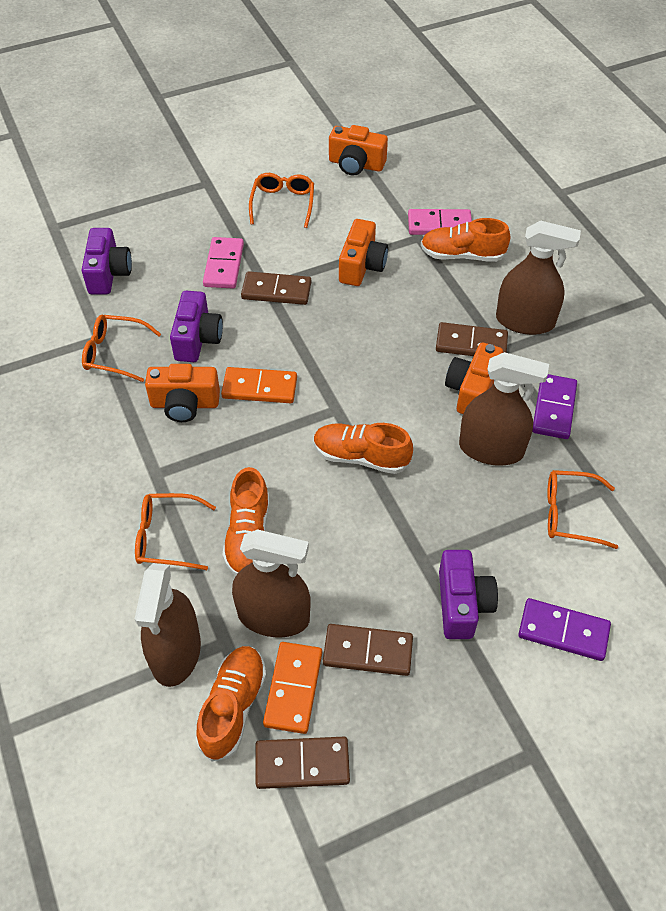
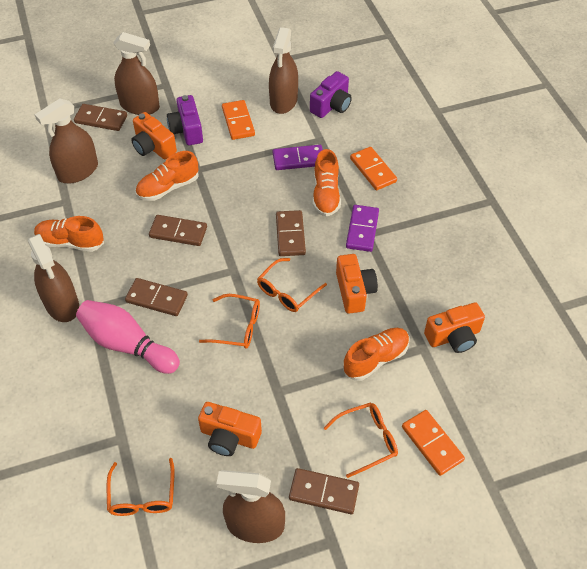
brown domino: [241,271,311,305] [256,737,350,789] [323,624,413,676] [436,322,508,356] = 4 -> [74,104,127,131] [125,278,188,316] [149,215,207,246] [276,210,306,256] [289,468,359,514] = 5
brown spray bottle: [135,563,201,687] [232,529,311,637] [459,352,549,465] [496,220,581,335] = 4 -> [28,234,79,322] [35,98,98,184] [113,32,160,115] [216,470,285,543] [269,27,298,114] = 5
orange domino: [221,367,297,403] [263,642,322,734] = 2 -> [222,100,255,140] [350,147,397,190] [402,410,465,476] = 3
pink bowling pin: none = 0 -> [76,300,180,374] = 1
pink domino: [203,237,244,289] [408,209,472,235] = 2 -> none = 0
purple camera: [82,228,132,294] [170,291,223,362] [439,550,498,639] = 3 -> [167,95,203,145] [310,71,352,118] = 2

